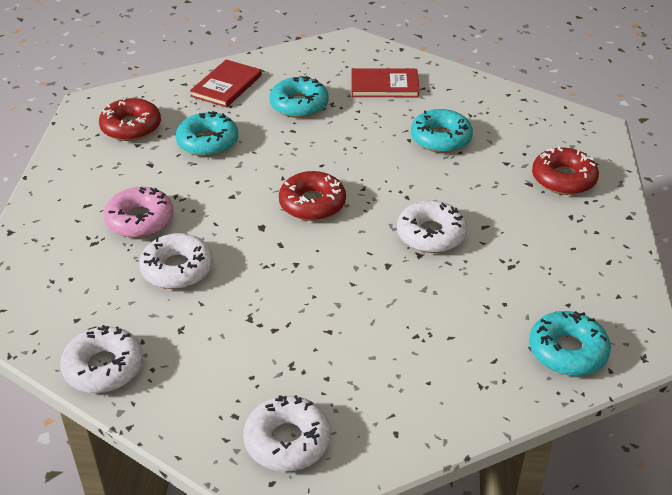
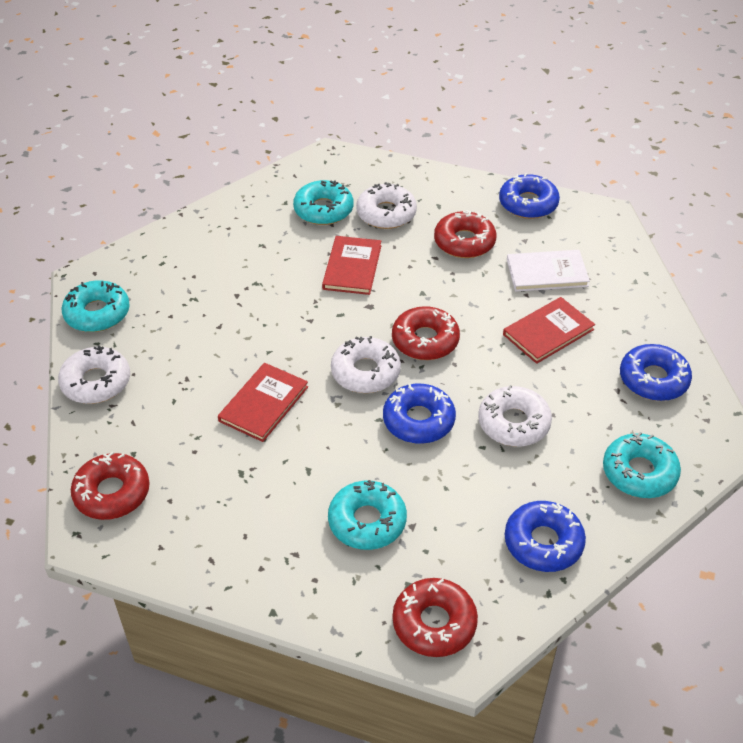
blue donut: none = 0 -> [383,383,456,444] [499,173,560,219] [505,501,586,572] [620,344,692,401] = 4
pink donut: [104,187,174,238] = 1 -> none = 0
red book: [190,60,262,108] [351,68,420,97] = 2 -> [218,363,308,442] [322,236,381,295] [503,297,595,364] = 3
red donut: [99,97,161,141] [279,171,346,221] [532,146,599,195] = 3 -> [71,452,150,520] [392,306,460,360] [393,578,478,657] [434,210,496,258] = 4
white book: none = 0 -> [507,250,590,292] = 1

